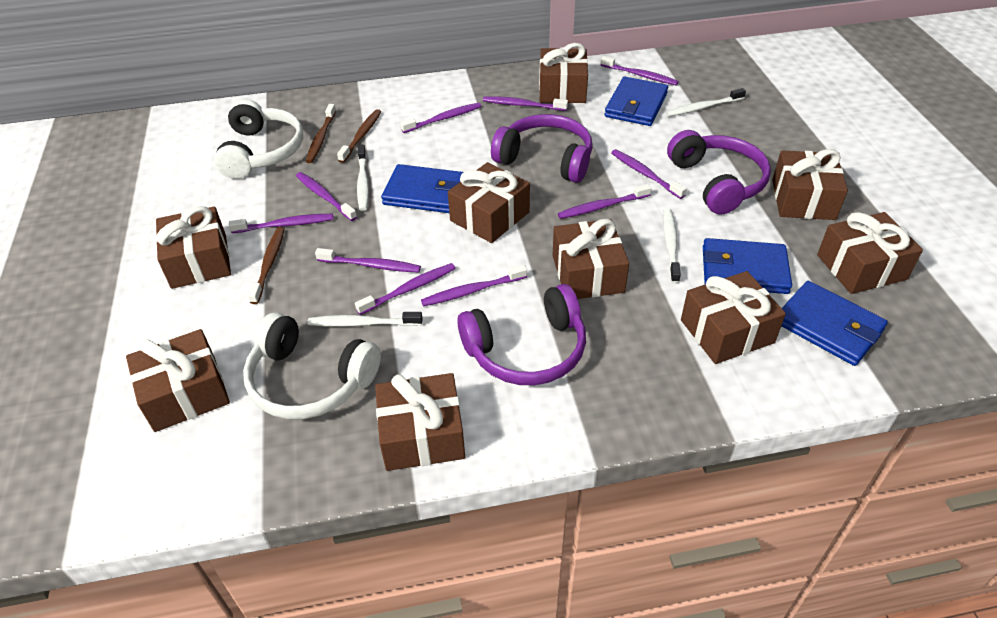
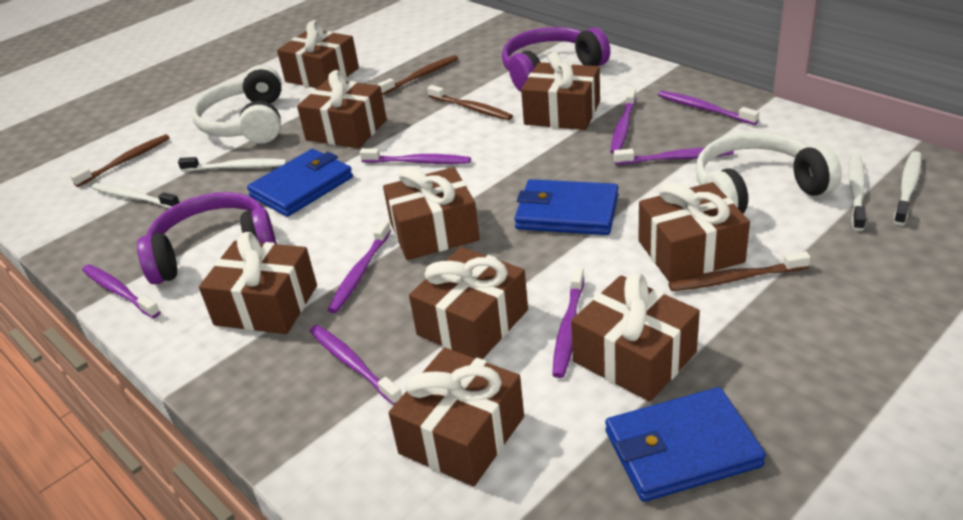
blue wallet: [381,164,463,213] [605,77,668,126] [703,238,792,294] [782,281,888,366] = 4 -> [247,149,353,217] [514,179,619,235] [605,387,766,502] = 3
brown toothbrush: [248,227,285,304] [306,104,336,163] [337,109,381,163] = 3 -> [70,134,170,187] [378,55,458,95] [427,85,513,120] [668,251,811,291] = 4
purple headphones: [457,284,586,385] [491,114,592,183] [667,130,771,215] = 3 -> [137,192,277,284] [502,27,610,91] = 2
purple toothbrush: [229,214,333,233] [296,172,357,221] [315,248,421,272] [355,263,456,315] [400,103,481,133] [421,265,527,306] [483,96,568,111] [558,184,652,219] [601,56,679,86] [611,149,686,199] = 10 -> [82,264,160,318] [310,325,402,405] [328,221,391,313] [360,148,471,164] [552,267,584,378] [611,88,636,154] [614,148,734,165] [658,91,759,125] = 8

